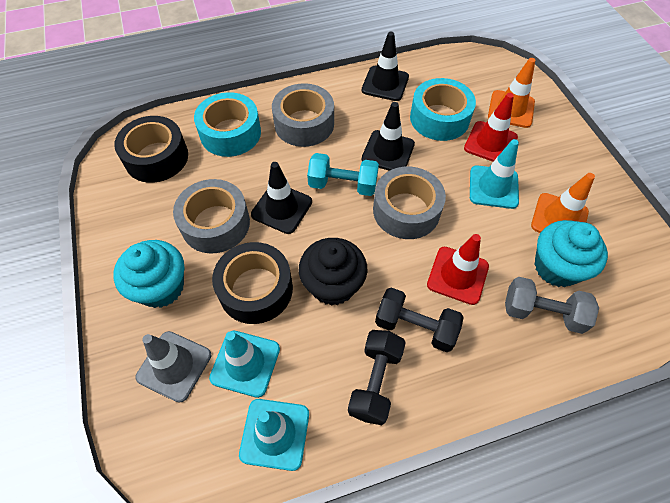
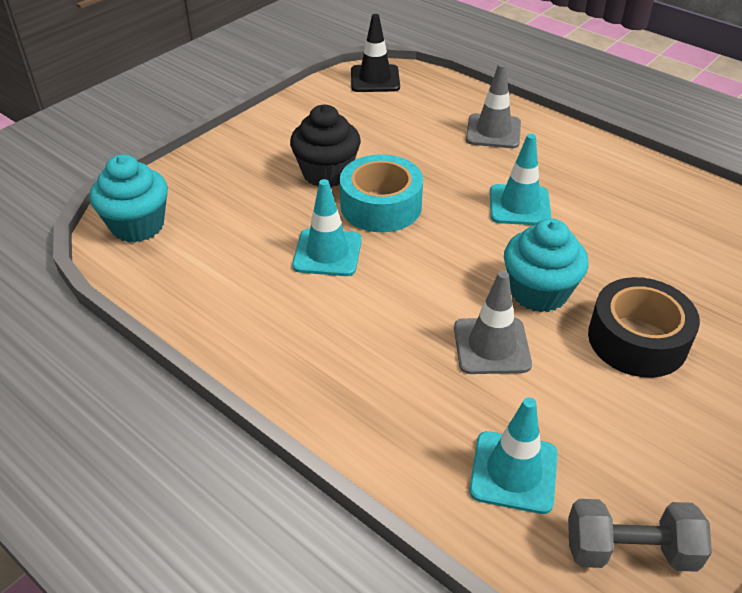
black dumbbell: [348,330,406,425] [375,288,464,352] = 2 -> none = 0
black tape: [114,116,188,183] [212,242,293,324] = 2 -> [588,277,700,378] = 1
black traffic cone: [251,162,312,234] [362,32,409,101] [362,102,415,171] = 3 -> [351,14,400,92] = 1
grey tape: [173,179,250,254] [272,83,334,147] [373,167,446,239] = 3 -> none = 0
grey traffic cone: [135,331,211,403] = 1 -> [454,271,532,374] [466,63,521,148] = 2
orange traffic cone: [488,58,535,128] [531,173,595,233] = 2 -> none = 0
red traffic cone: [427,234,489,305] [464,93,518,162] = 2 -> none = 0
turquoise dumbbell: [307,153,379,196] = 1 -> none = 0
turquoise tape: [194,92,261,157] [410,78,476,141] = 2 -> [340,154,423,232] = 1

